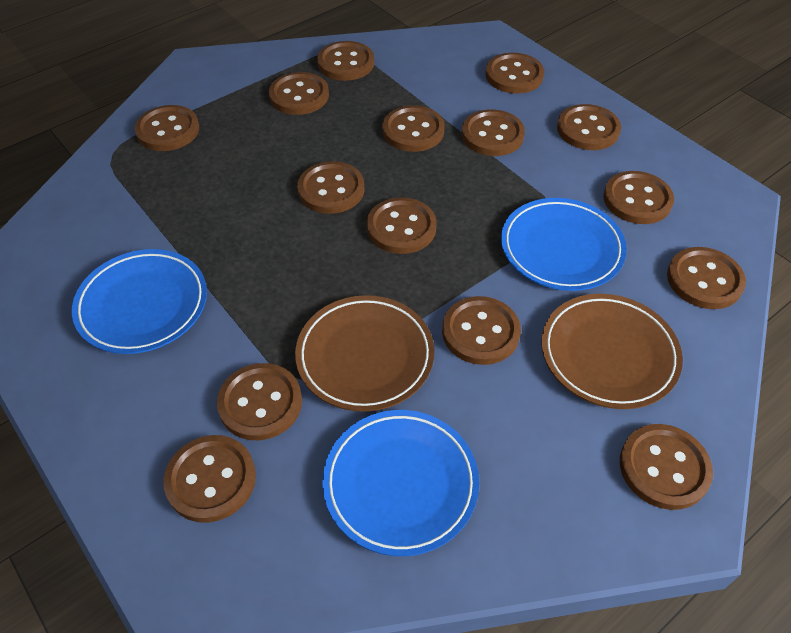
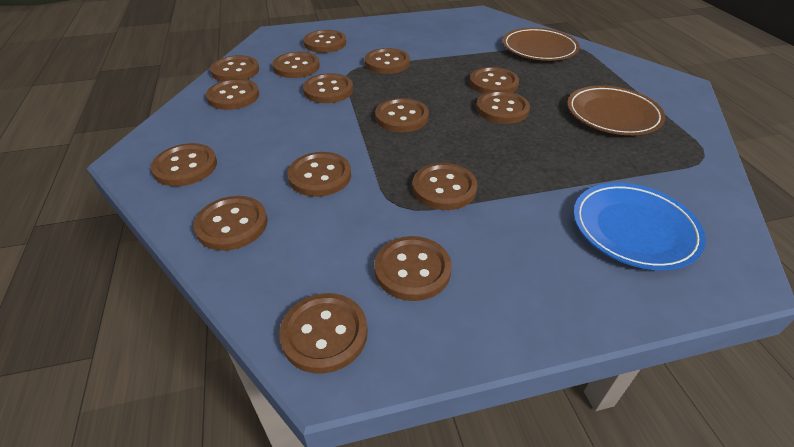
blue plate: [72,249,207,354] [322,410,479,556] [501,198,627,291] = 3 -> [573,183,706,270] = 1

